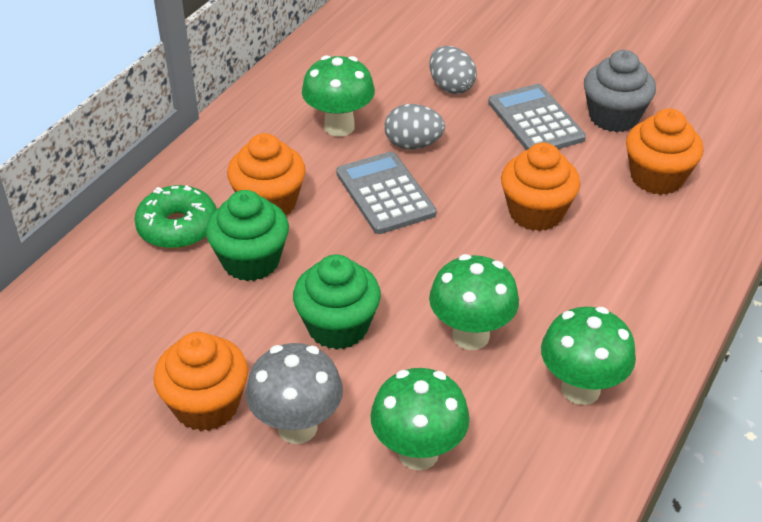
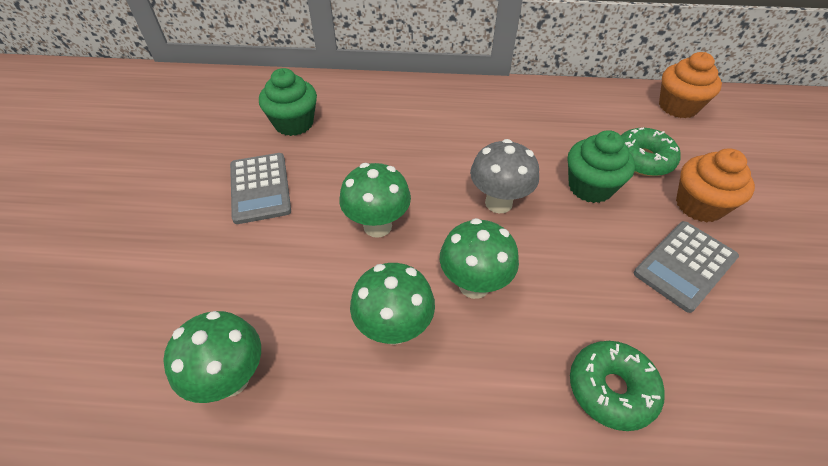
green donut: [134,185,217,249] = 1 -> [570,341,665,431] [621,127,681,176] = 2
grey cupcake: [584,50,656,132] = 1 -> none = 0
grey egg: [384,104,445,149] [429,46,477,94] = 2 -> none = 0
orange cupcake: [154,332,248,431] [227,133,306,215] [501,143,580,231] [626,108,704,195] = 4 -> [659,52,722,118] [676,148,755,222] = 2

